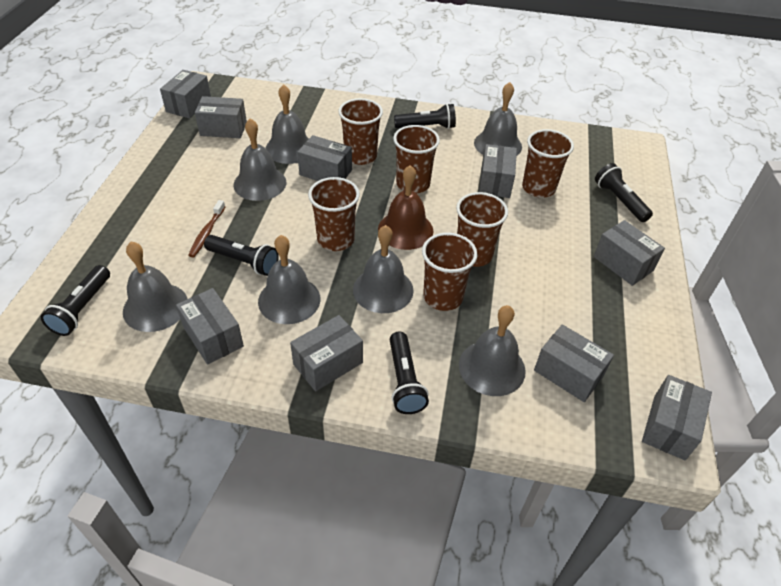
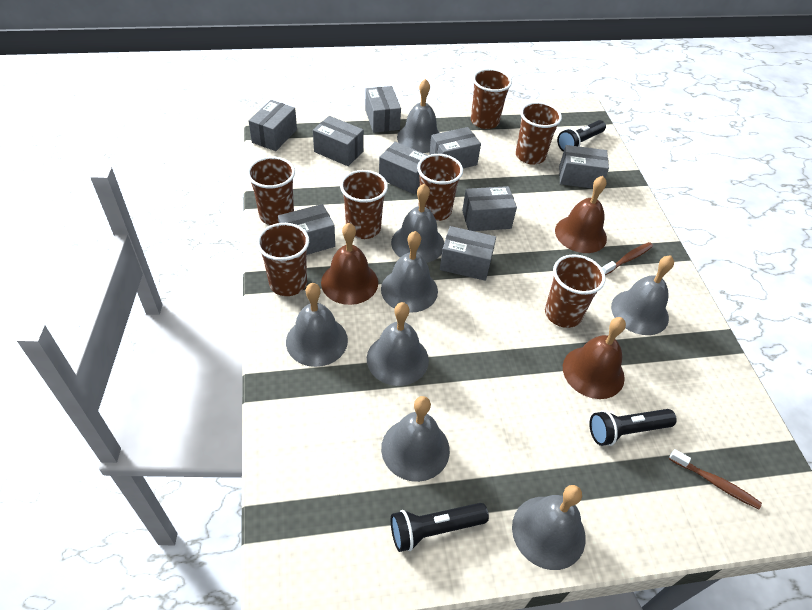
black flashlight: [41,265,110,336] [204,235,279,276] [390,332,429,414] [394,103,456,129] [595,163,653,222] = 5 -> [391,503,489,552] [557,120,606,152] [589,409,677,446] = 3
brown bell: [378,165,433,250] = 1 -> [321,223,378,305] [555,176,607,253] [563,317,626,399] = 3
brown cup: [308,177,360,251] [338,98,383,165] [393,125,440,193] [422,233,477,311] [456,192,508,267] [522,129,574,198] = 6 -> [247,157,295,225] [257,223,309,296] [340,170,388,239] [417,154,463,221] [471,69,512,129] [516,102,562,165] [545,254,606,328] = 7
brown toothbrush: [188,200,225,257] = 1 -> [602,242,653,275] [669,449,762,509] = 2
grey bell: [123,241,187,332] [233,118,286,201] [258,235,320,324] [265,84,309,164] [353,225,414,313] [459,305,526,396] [474,82,522,156] = 7 -> [286,283,348,367] [367,302,429,386] [381,231,438,313] [381,396,450,482] [391,184,444,263] [397,79,440,153] [512,485,586,570] [611,255,674,335] = 8

